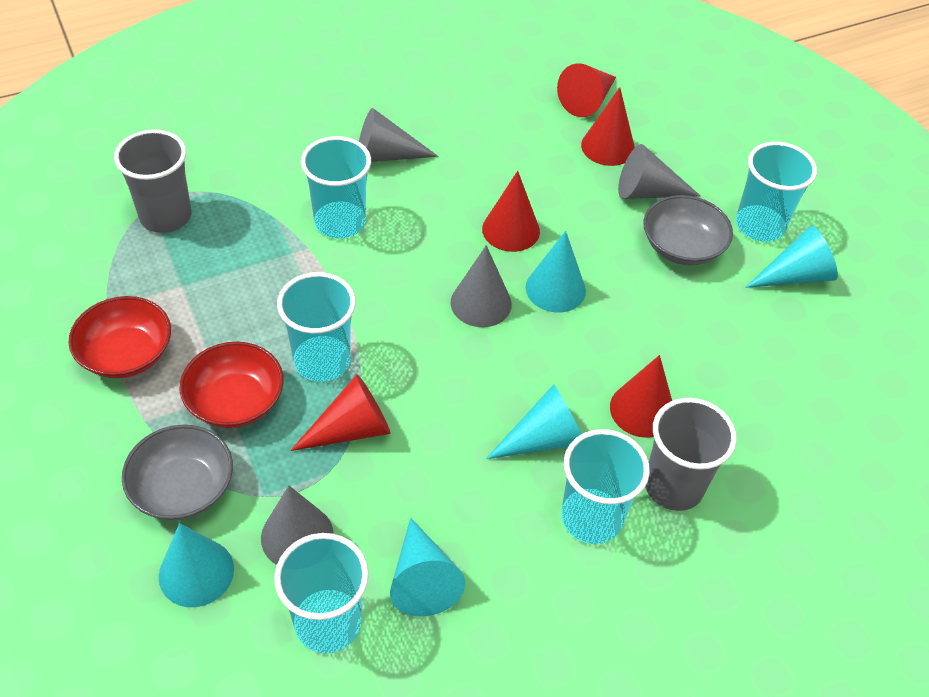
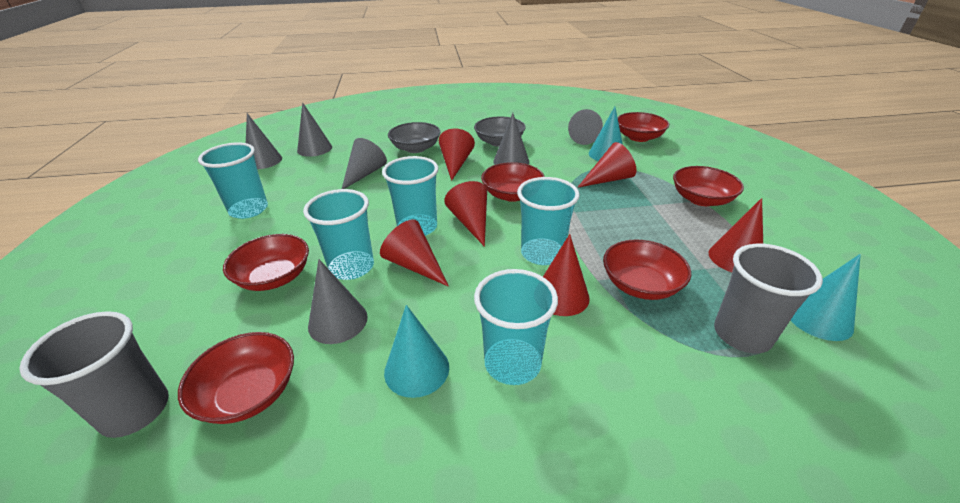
grey cone: [261,485,334,565] [359,108,438,162] [451,245,512,327] [618,144,700,199] = 4 -> [246,113,282,169] [297,102,332,157] [308,259,368,344] [342,138,387,189] [493,113,529,165] [568,109,603,145] = 6
red bowl: [68,296,171,378] [179,342,284,428] = 2 -> [178,332,294,424] [223,234,309,291] [481,162,544,202] [603,239,691,300] [617,112,669,142] [673,166,744,206] = 6
red cone: [290,374,390,451] [482,171,540,252] [557,63,616,117] [581,87,635,166] [610,355,672,438] = 5 -> [380,219,449,287] [439,128,475,181] [444,181,487,247] [543,234,590,316] [577,142,636,188] [709,198,763,272] = 6
turquoise cone: [159,523,234,607] [390,518,465,617] [486,384,582,459] [526,231,586,313] [745,226,838,288] = 5 -> [384,305,449,398] [589,107,623,161] [791,254,861,341] = 3

